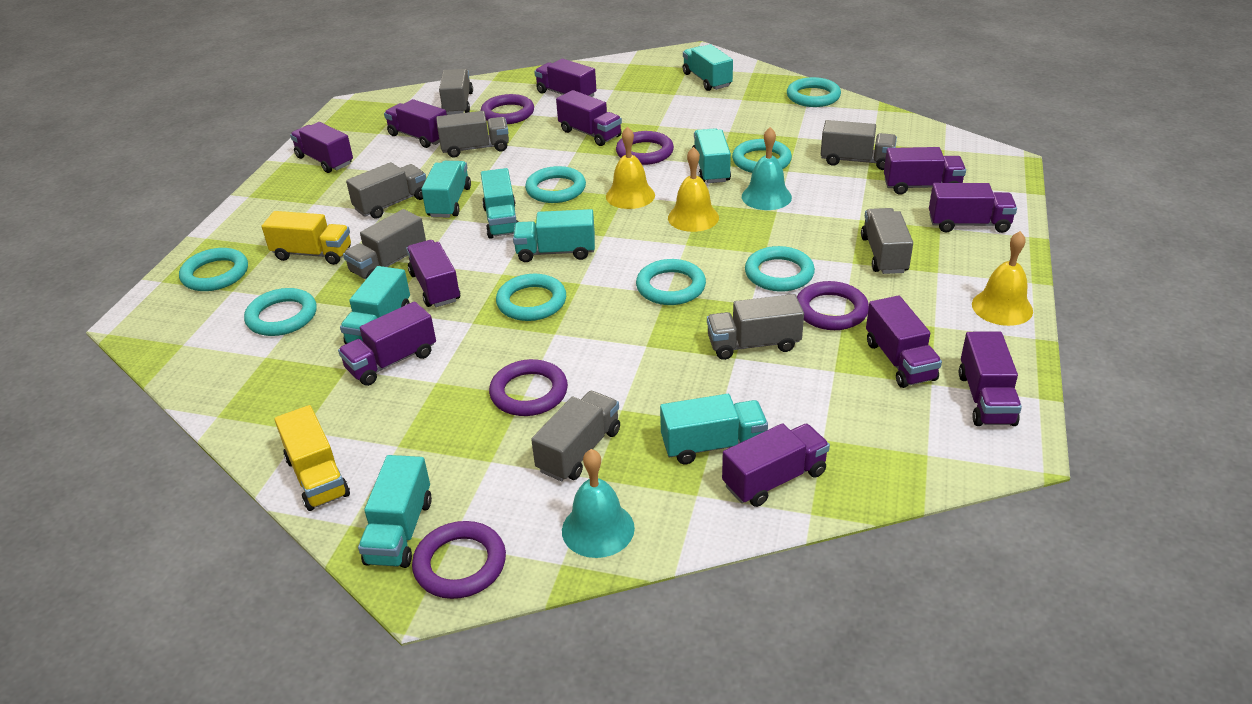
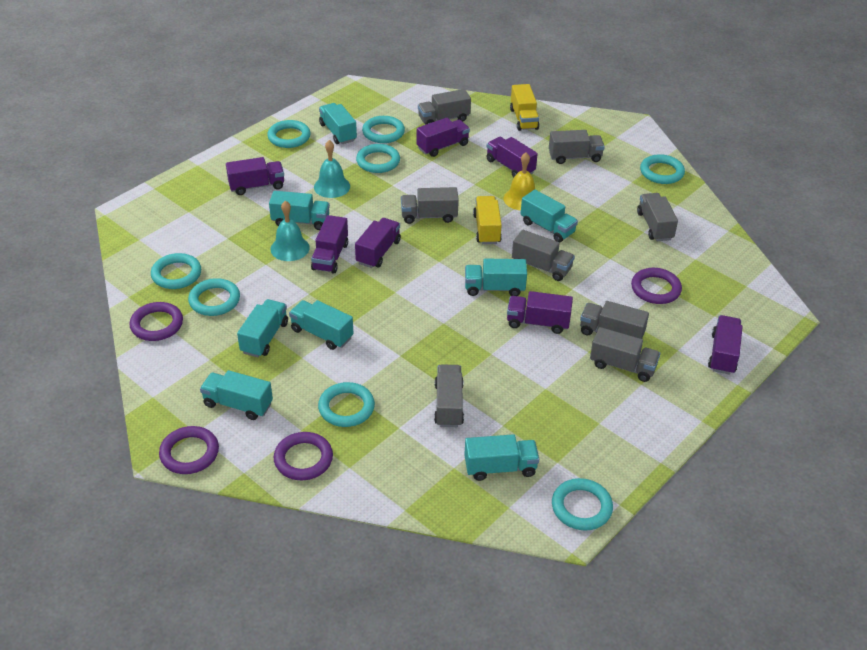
purple ring: [412,521,506,599] [481,94,534,124] [489,359,568,416] [616,131,674,165] [797,281,869,330] = 5 -> [130,302,183,341] [159,426,219,474] [274,432,333,480] [631,268,682,304] = 4
purple truck: [290,122,353,173] [338,301,436,386] [384,99,447,148] [406,240,460,307] [534,59,596,97] [556,90,622,146] [722,423,830,507] [866,295,942,388] [884,147,966,195] [929,183,1017,233] [959,331,1022,426] = 11 -> [226,157,284,195] [311,215,348,273] [355,218,401,268] [417,118,470,157] [486,137,538,177] [507,291,573,334] [708,315,743,375] = 7
yellow bell: [606,127,655,209] [668,147,719,232] [972,231,1033,326] = 3 -> [503,153,535,210] = 1

